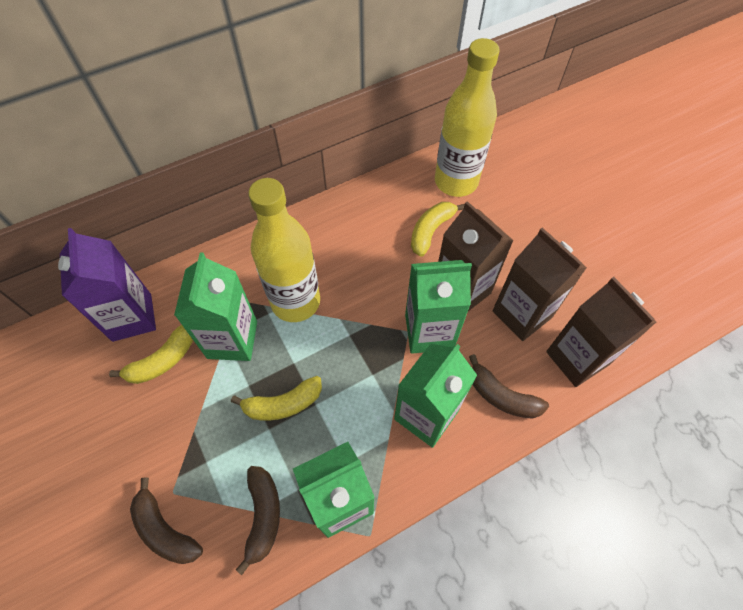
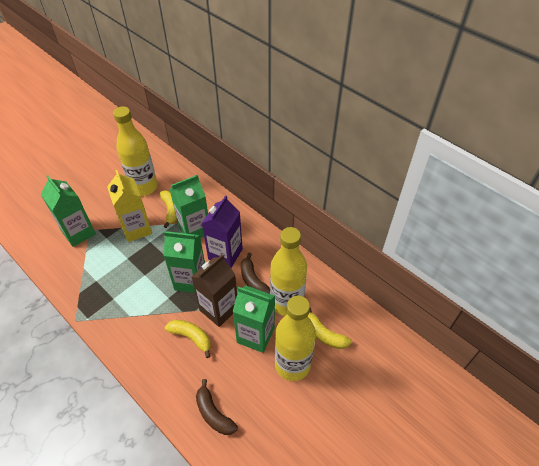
brown banana: [130,477,203,564] [236,466,280,575] [469,354,549,419] = 3 -> [196,379,238,435] [241,253,270,294] = 2
brown carton: [438,201,514,311] [493,228,587,341] [546,277,656,387] = 3 -> [192,254,237,327] = 1
yellow bottle: [248,178,320,322] [435,38,499,197] = 2 -> [113,106,158,196] [270,227,307,316] [275,296,316,381] = 3
yellow carton: none = 0 -> [107,170,152,242] = 1

